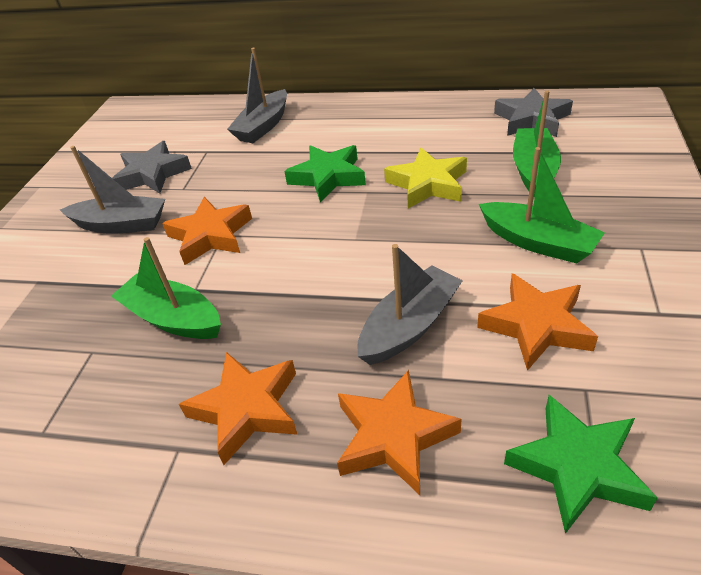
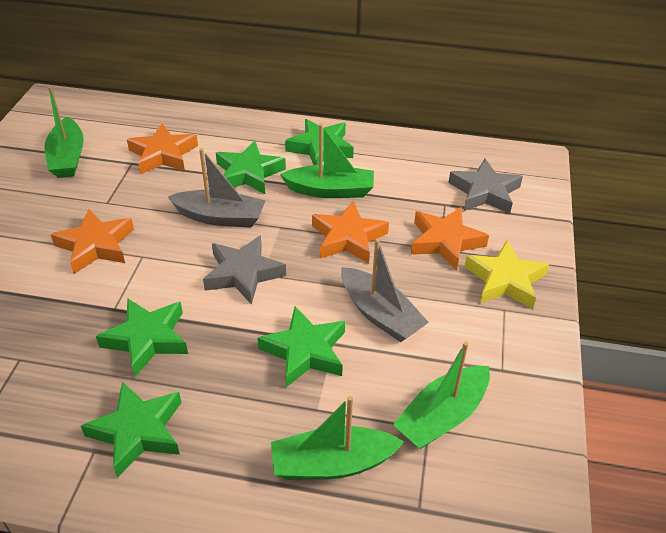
green boat: [111,237,221,339] [479,147,605,263] [513,91,561,197] = 3 -> [44,86,84,178] [271,396,404,480] [280,124,374,198] [393,341,490,449] = 4
green star: [284,145,366,202] [504,395,658,534] = 2 -> [81,382,182,478] [96,298,188,377] [216,141,286,194] [258,306,345,387] [285,119,354,165] = 5
grey boat: [60,146,165,234] [227,48,287,143] [357,244,463,365] = 3 -> [168,148,265,227] [341,239,429,342] = 2

